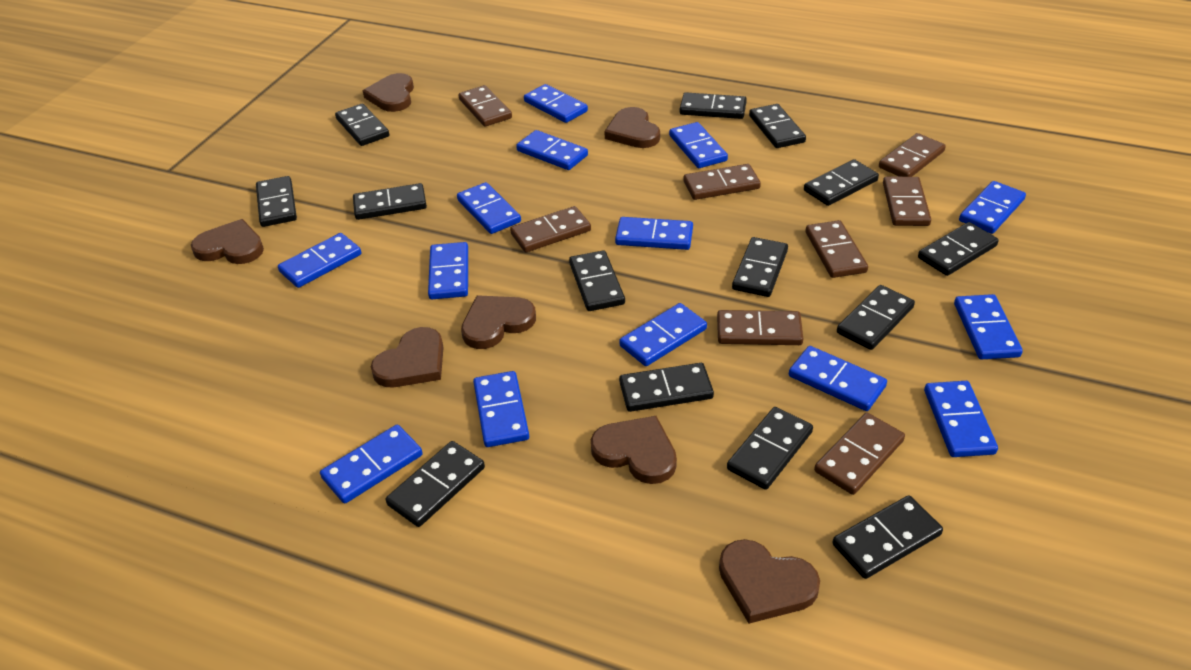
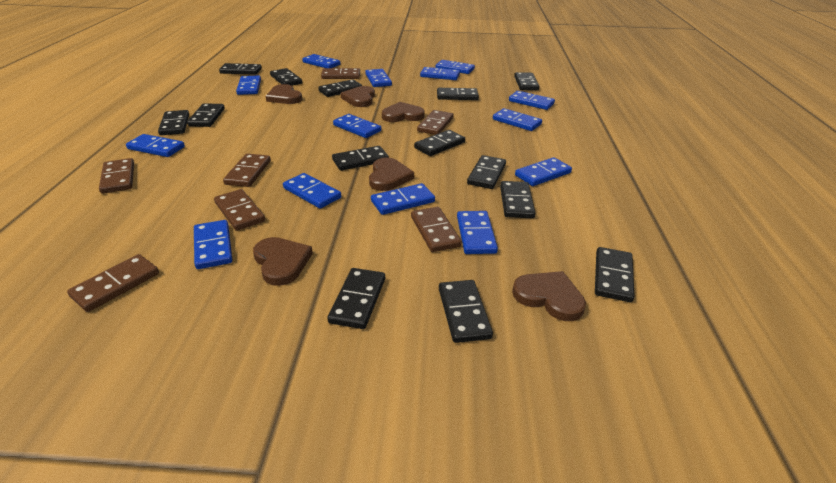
brown domino: [459,85,512,127] [510,206,591,252] [684,164,761,200] [717,310,803,345] [805,220,868,278] [814,413,905,495] [879,133,946,177] [883,177,931,226] = 8 -> [67,254,159,312] [99,158,134,194] [214,189,265,231] [223,154,271,187] [321,68,360,79] [411,207,462,252] [417,110,453,135] = 7
brown heart: [191,219,264,264] [363,73,414,112] [371,327,444,387] [461,295,536,349] [591,416,677,484] [604,107,660,148] [719,539,820,624] = 7 -> [253,237,313,286] [265,84,302,104] [341,86,375,107] [369,158,414,191] [382,102,425,122] [512,271,586,321] = 6

